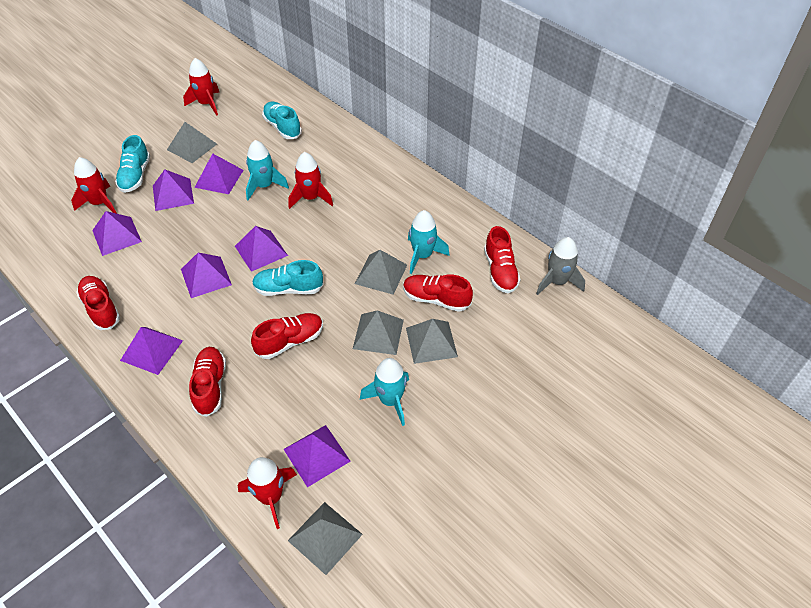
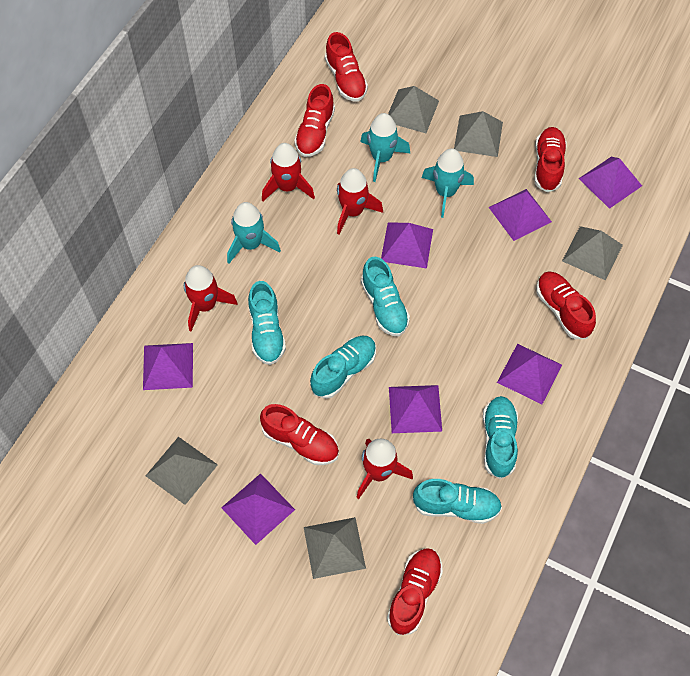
grey rocket: [536,237,585,295] = 1 -> none = 0
red shoe: [76,276,120,330] [189,347,226,417] [251,313,323,359] [403,274,473,312] [484,226,521,293] = 5 -> [260,404,339,465] [294,84,335,157] [325,32,368,102] [387,548,443,635] [535,127,567,192] [536,271,596,339] = 6
turquoise shoe: [115,135,150,193] [252,260,324,296] [262,102,302,139] = 3 -> [248,281,286,365] [310,336,376,399] [361,257,410,336] [412,479,502,524] [483,396,518,479] = 5

